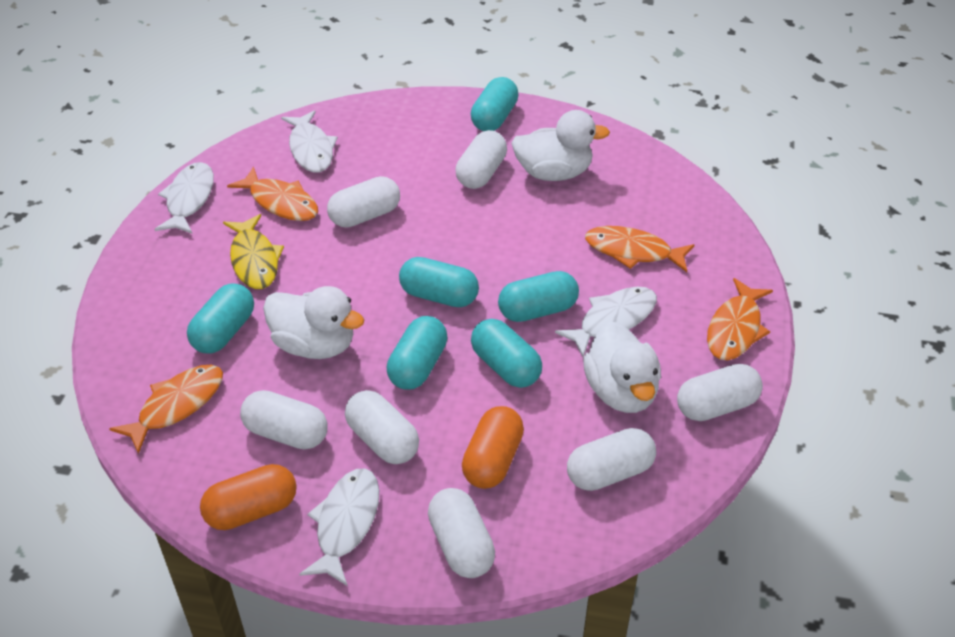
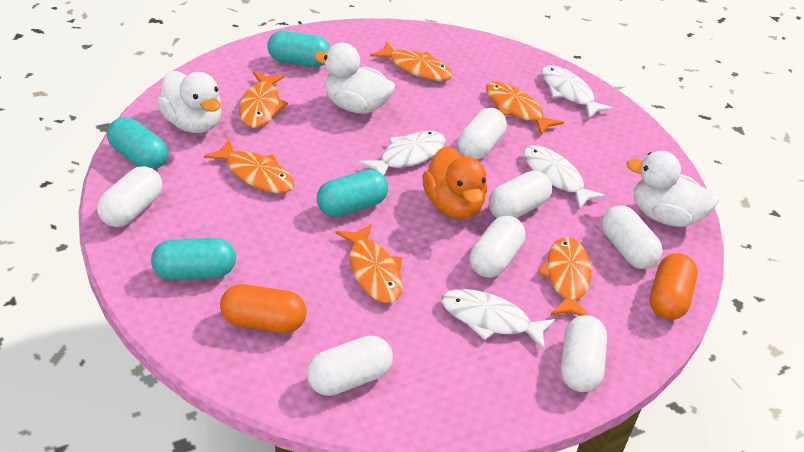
orange duck: none = 0 -> [422,146,487,219] = 1
orange fish: [109,365,223,454] [227,167,318,221] [585,226,695,272] [707,278,773,360] = 4 -> [204,139,294,193] [239,71,288,128] [335,224,402,303] [370,42,453,81] [486,82,564,135] [537,237,591,316] = 6
turquoise capsule: [187,283,254,354] [387,316,447,390] [399,257,479,307] [471,77,518,131] [471,319,542,388] [498,271,579,322] = 6 -> [107,117,168,170] [151,238,236,280] [267,31,330,67] [317,169,388,217] = 4
yellow fish: [223,214,284,289] = 1 -> none = 0

